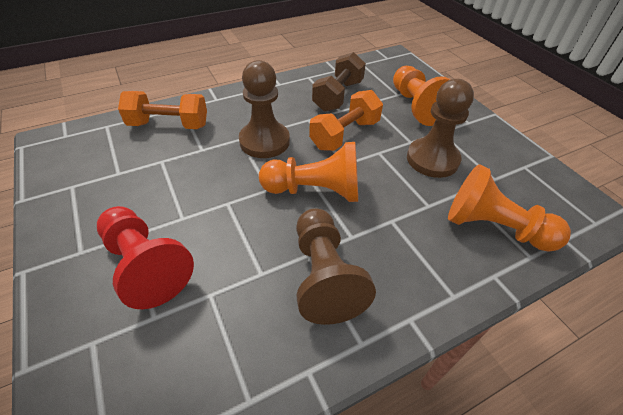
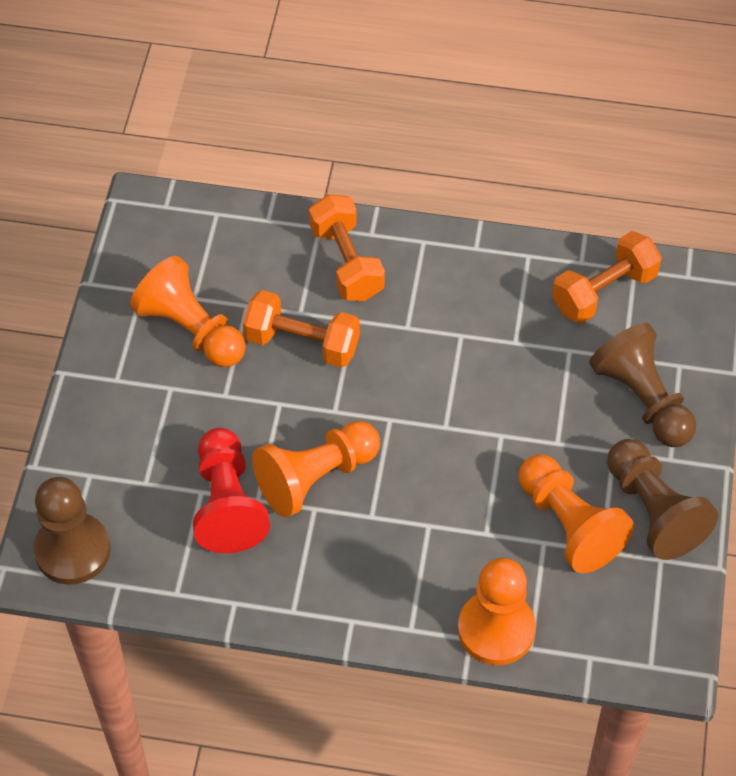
brown dumbbell: [312,52,366,111] = 1 -> none = 0
orange dumbbell: [118,91,207,129] [309,90,383,151] = 2 -> [243,290,360,368] [309,194,385,301] [552,231,662,323] = 3
orange pawn: [259,142,358,202] [393,66,451,126] [448,164,571,252] = 3 -> [130,256,246,367] [252,421,380,517] [458,558,536,665] [519,455,634,573] = 4

